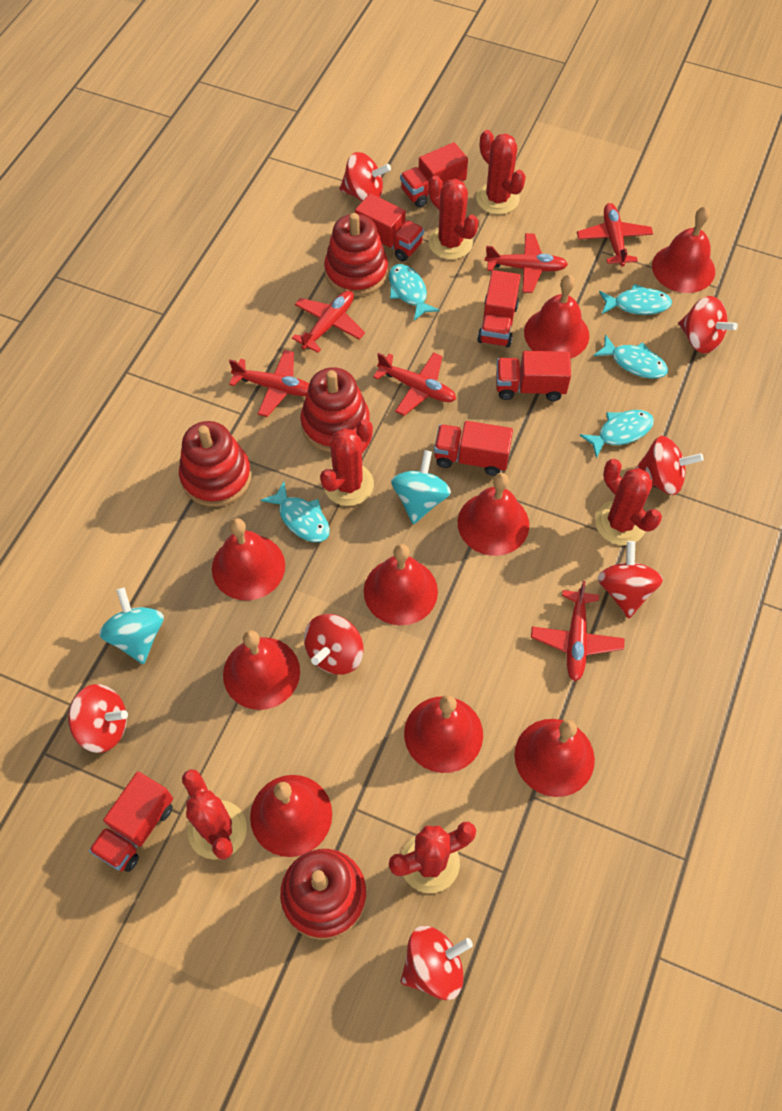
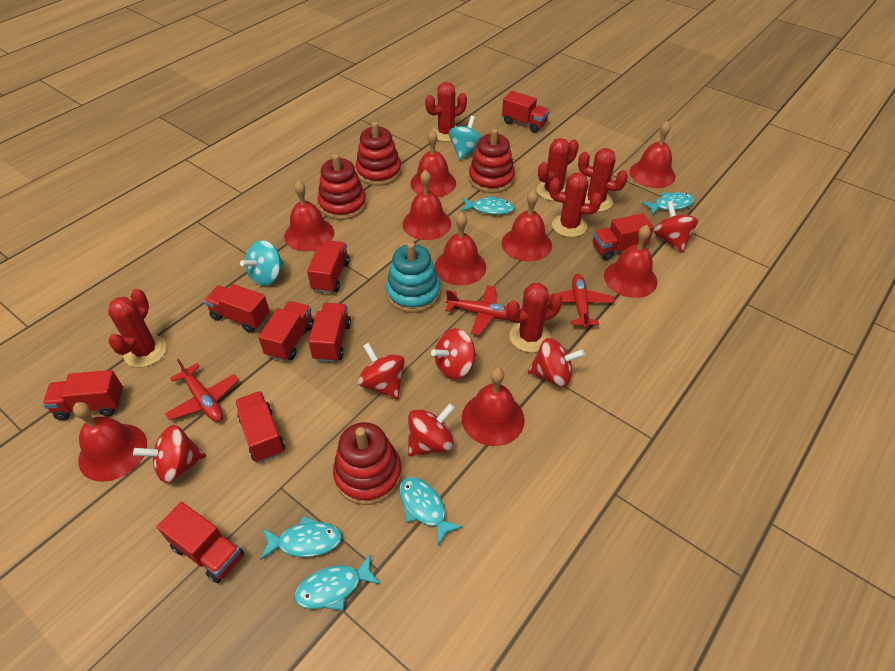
red plane: [229,350,309,417] [292,290,365,353] [373,352,456,416] [485,233,568,293] [531,581,625,681] [577,203,653,267] = 6 -> [165,359,238,422] [445,285,509,335] [548,274,615,328] = 3
red spinning top: [68,684,128,753] [304,614,363,675] [339,152,391,201] [401,926,473,1000] [597,541,663,618] [635,436,704,495] [678,296,738,353] = 7 -> [133,425,206,483] [358,343,405,400] [408,403,455,457] [431,328,476,380] [528,338,585,387] [654,201,698,253] = 6
red truck: [89,772,173,872] [355,193,424,262] [400,142,468,208] [434,421,513,476] [477,270,521,347] [496,351,571,401] = 6 -> [43,370,123,420] [157,502,244,583] [204,284,270,333] [235,391,285,462] [258,301,314,361] [307,240,350,293] [308,303,351,362] [502,91,550,133] [593,213,654,260] = 9
turquoise stacking toy: none = 0 -> [386,242,440,313] = 1

